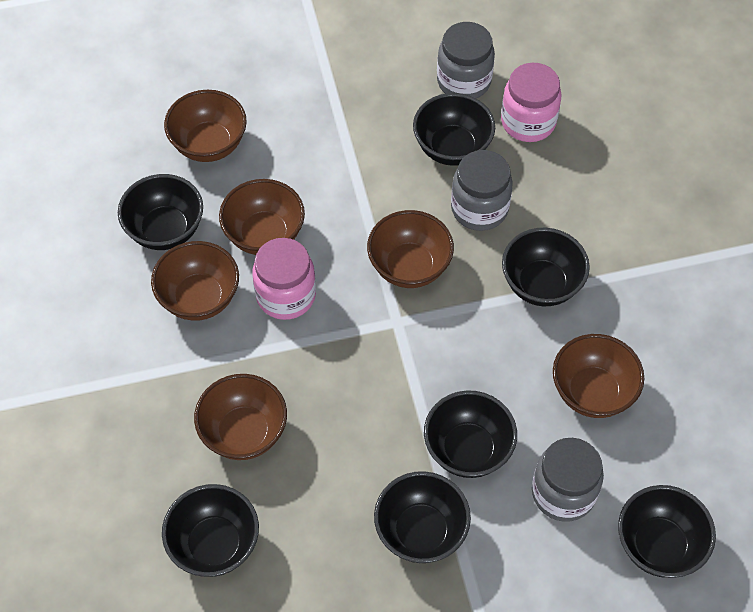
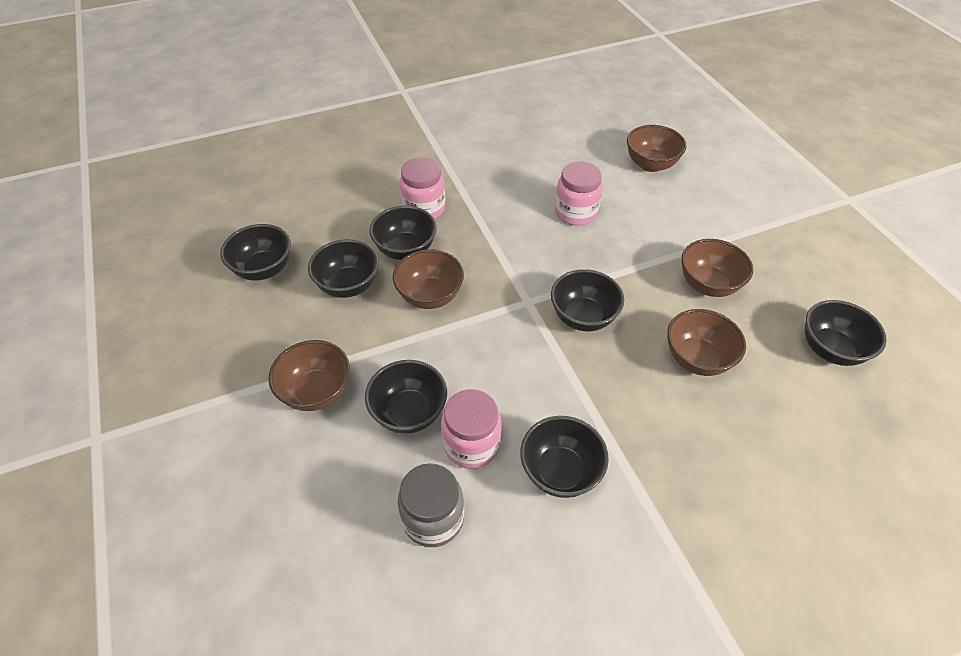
brown bowl: [151,241,239,321] [164,90,247,162] [194,374,287,460] [219,179,305,255] [367,210,454,288] [553,334,644,418] = 6 -> [268,340,350,411] [392,249,464,309] [627,125,687,172] [667,309,746,376] [681,239,753,297] = 5
grey jar: [437,22,495,98] [451,150,513,231] [532,438,604,522] = 3 -> [397,463,464,547] = 1
pink jar: [252,238,316,320] [501,63,562,142] = 2 -> [399,157,445,219] [441,389,502,469] [555,161,603,226] = 3

